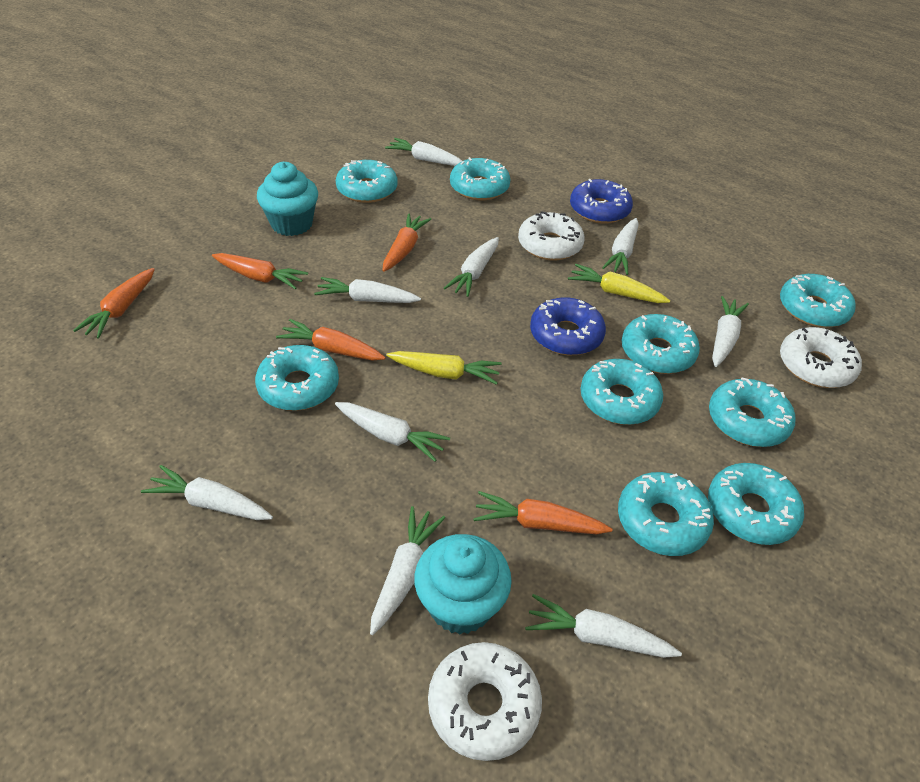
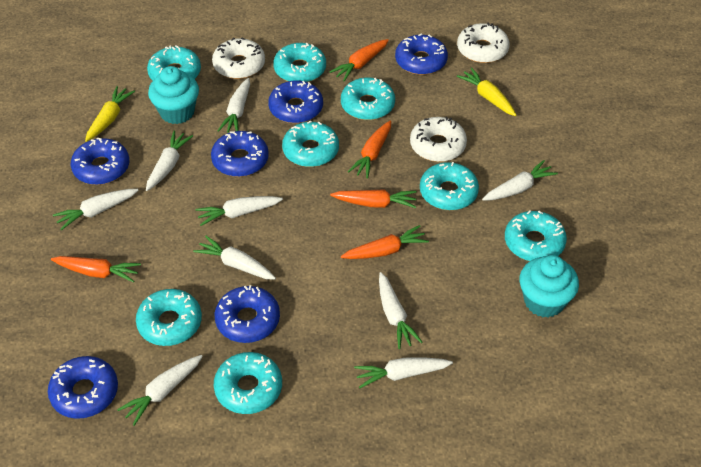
blue donut: [530,297,606,355] [570,179,633,224] = 2 -> [48,356,118,419] [71,138,129,185] [211,131,269,177] [215,285,280,343] [268,80,323,123] [395,33,448,75] = 6
turquoise donut: [255,345,339,411] [336,160,398,203] [450,157,511,200] [580,359,663,425] [618,472,714,556] [622,314,700,374] [708,463,804,545] [709,378,796,447] [780,274,856,328] = 9 -> [136,289,202,346] [147,45,201,81] [214,352,282,414] [273,43,326,82] [282,120,339,167] [341,77,395,120] [420,162,479,210] [505,210,567,261] = 8

